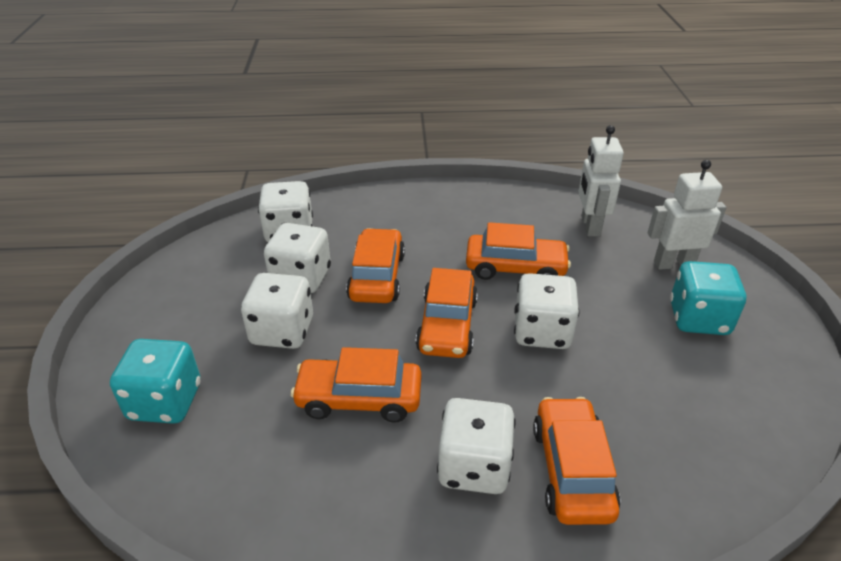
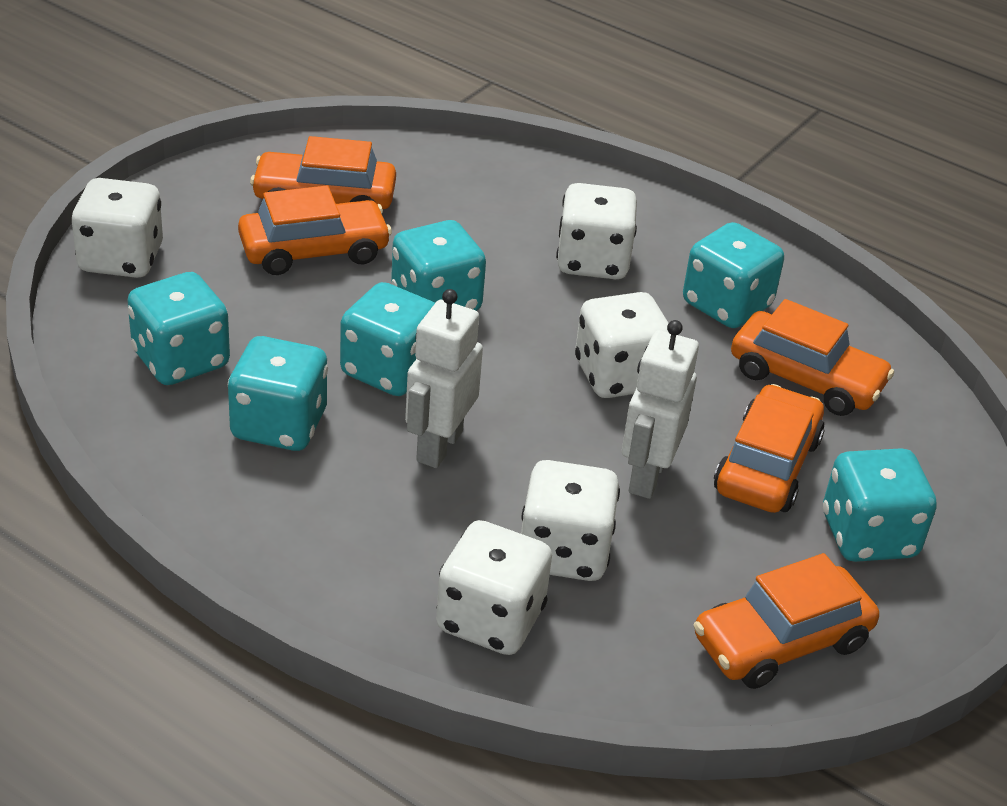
turquoise dice: [110,339,201,424] [670,261,746,335] = 2 -> [127,272,230,385] [228,336,328,451] [340,282,435,396] [391,220,486,311] [683,222,784,328] [823,448,937,562] = 6

